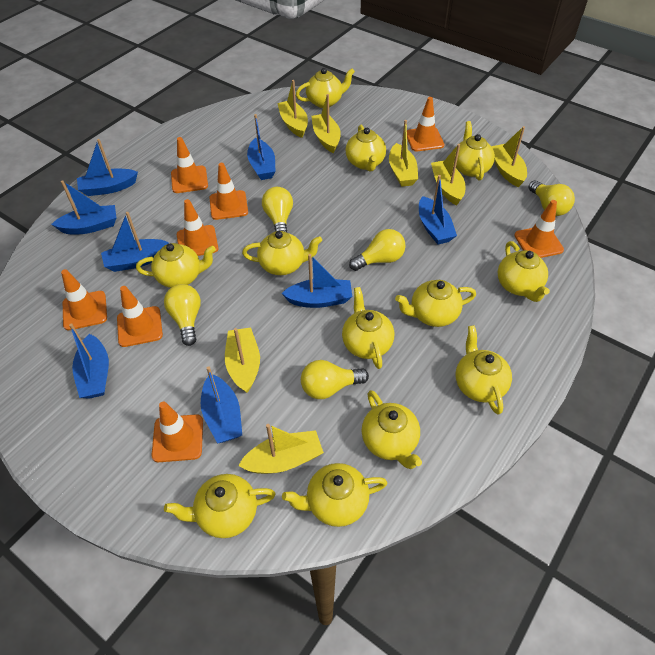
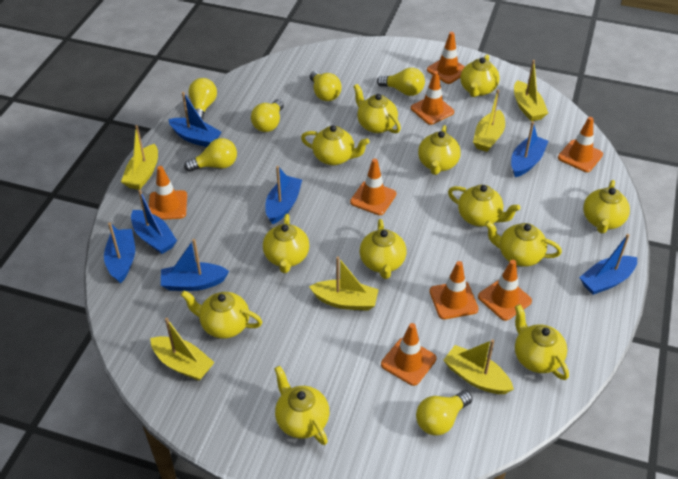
blue boat: [51,180,116,234] [69,323,109,399] [77,139,138,196] [101,212,169,272] [201,367,242,443] [247,114,275,180] [281,254,352,308] [419,175,457,245] = 8 -> [104,222,135,283] [131,190,177,254] [161,239,229,291] [168,92,221,147] [265,166,302,224] [511,121,548,177] [579,234,637,295] = 7
yellow boat: [225,328,260,393] [238,424,324,474] [277,80,308,138] [311,94,341,153] [389,120,418,187] [431,144,465,205] [491,126,527,187] = 7 -> [121,125,158,190] [150,318,215,381] [309,256,379,311] [443,339,514,394] [473,89,505,152] [514,60,548,121] = 6
yellow light bulb: [164,284,201,346] [262,187,293,232] [301,360,369,399] [349,229,406,271] [529,180,575,216] = 5 -> [184,138,237,172] [188,78,217,120] [251,99,284,132] [310,71,342,101] [377,68,425,96] [416,390,472,436] = 6

